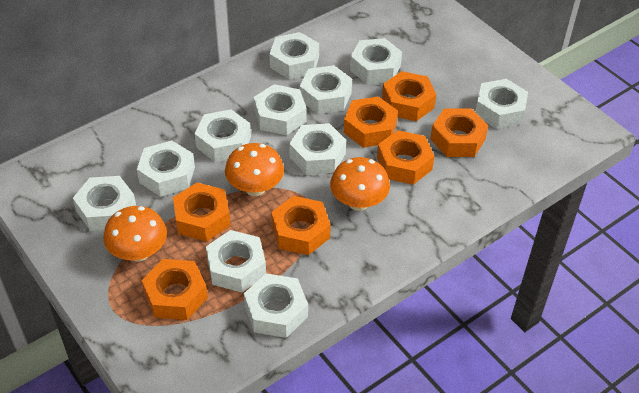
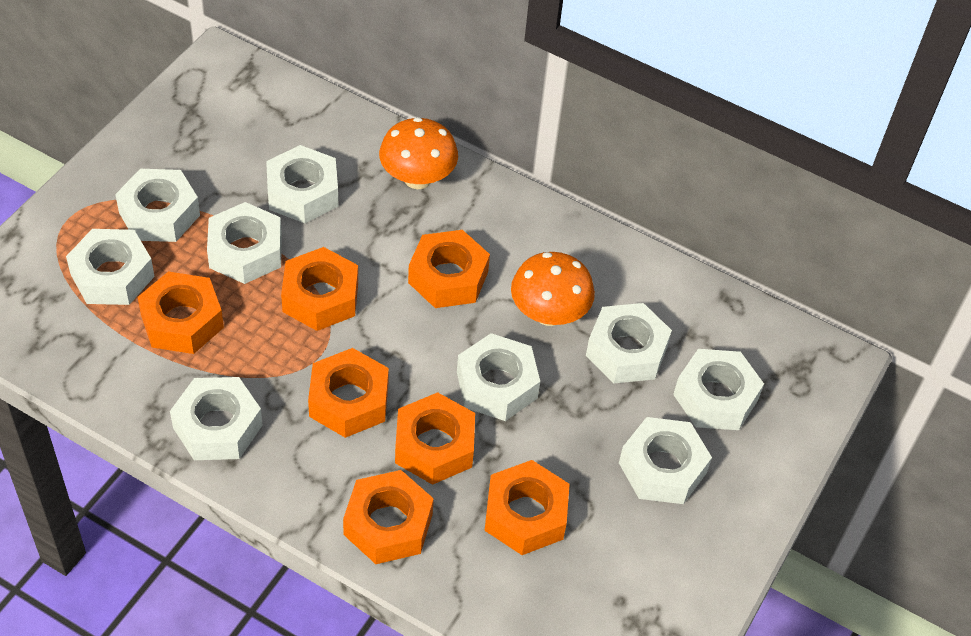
orange mushroom: [103,206,167,262] [225,143,284,196] [330,157,390,211] = 3 -> [379,117,458,189] [511,252,595,326] = 2
white nut: [73,176,136,231] [137,141,195,197] [195,109,251,162] [206,230,266,292] [244,273,308,338] [254,84,307,135] [270,32,319,80] [289,123,346,175] [300,65,352,114] [350,38,402,84] [475,79,528,129] = 11 -> [66,229,155,305] [115,169,200,242] [170,377,263,460] [207,202,282,284] [266,145,338,223] [457,333,540,421] [586,303,672,383] [619,417,712,504] [673,349,764,430] = 9

